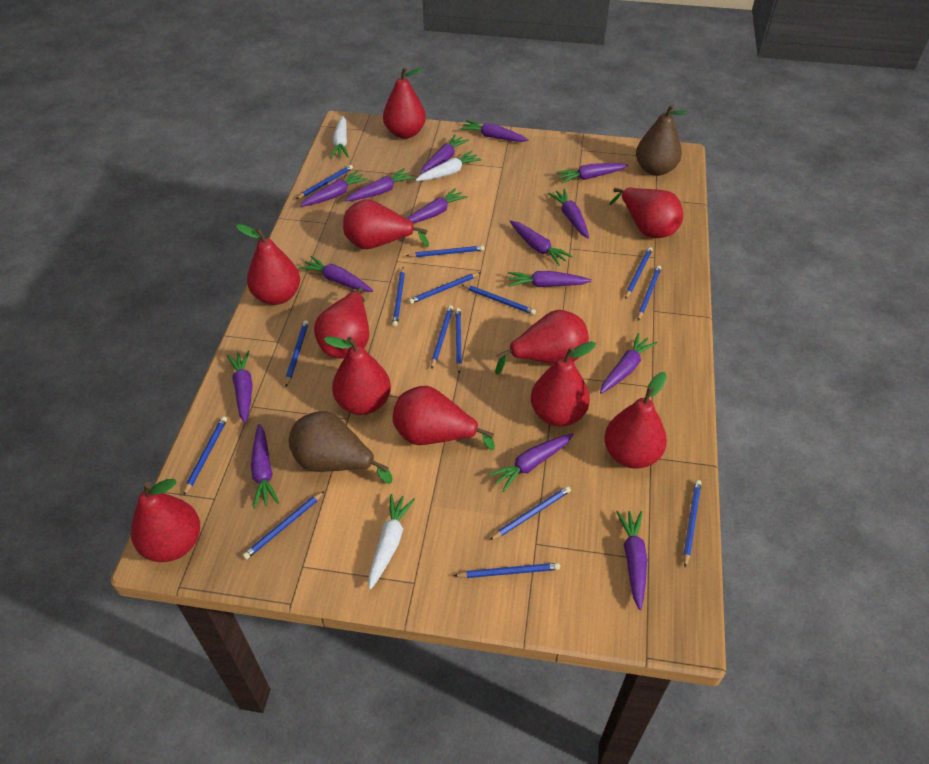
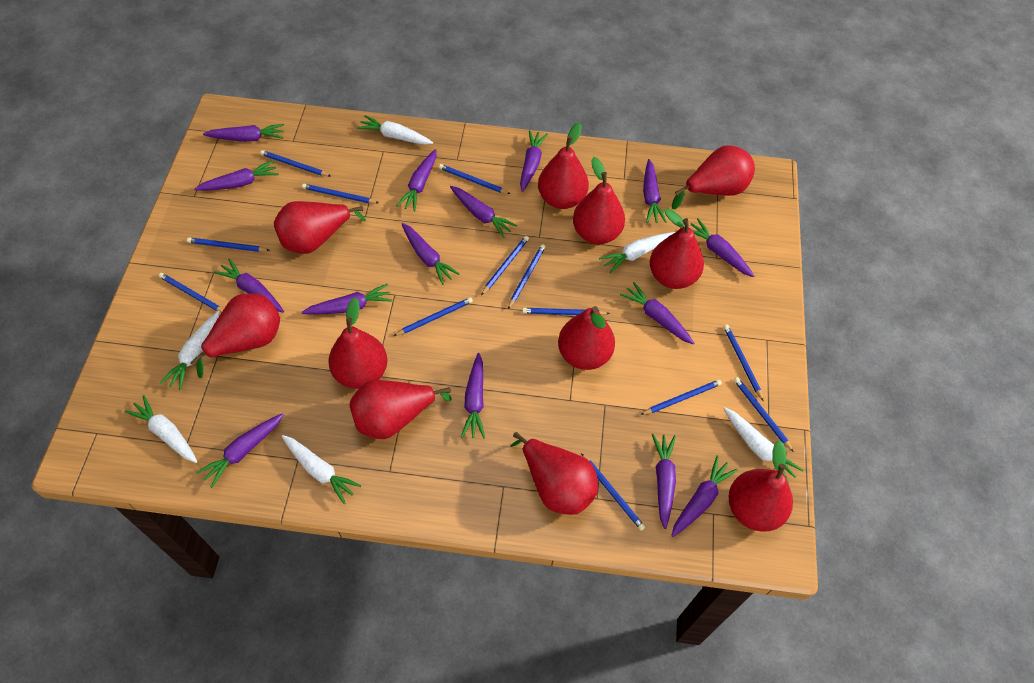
blue pencil: [183,416,227,496] [243,491,324,559] [285,320,309,387] [296,165,353,199] [392,267,405,327] [406,246,484,257] [409,273,480,304] [431,305,453,369] [453,563,560,578] [455,308,462,373] [461,284,536,315] [489,486,571,540] [625,247,652,299] [638,265,661,320] [683,480,701,567] = 15 -> [159,273,223,313] [187,237,270,252] [260,150,330,176] [302,184,379,203] [393,297,473,336] [439,164,510,194] [481,236,529,295] [508,244,545,309] [522,308,610,315] [581,453,645,531] [640,380,722,415] [723,325,763,401] [734,377,794,452] = 13
brown pear: [289,411,392,484] [636,104,687,176] = 2 -> none = 0
white carrot: [331,116,349,158] [368,494,415,590] [416,151,482,181] = 3 -> [125,395,197,463] [160,311,219,390] [282,435,361,504] [357,115,433,145] [599,232,675,274] [723,407,804,484] = 6

